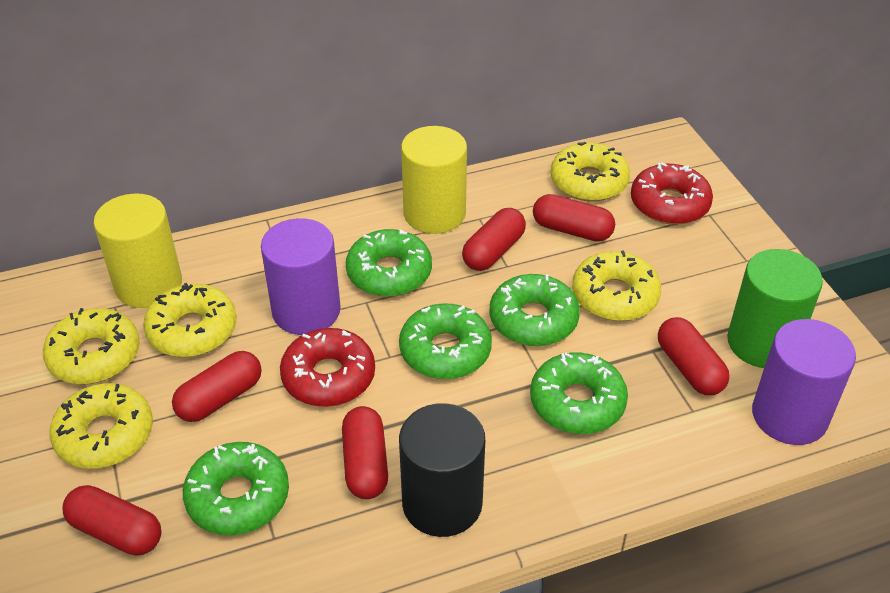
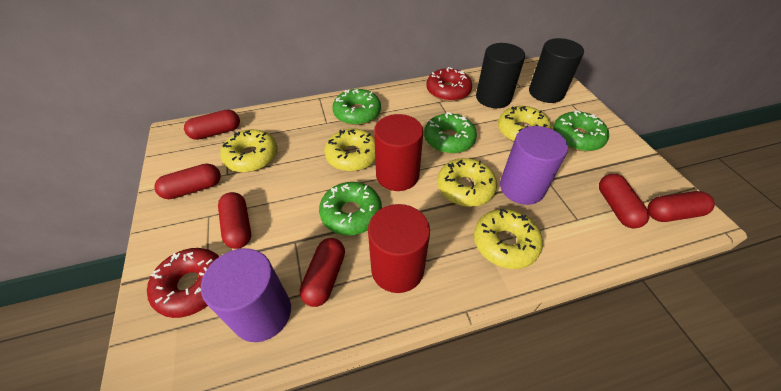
black cylinder: [399,403,485,537] = 1 -> [476,43,525,108] [529,38,584,103] = 2
green cylinder: [727,249,823,368] = 1 -> none = 0
green donut: [183,442,289,535] [346,229,432,297] [399,303,492,379] [489,274,580,346] [530,353,628,434] = 5 -> [319,182,382,235] [332,89,381,125] [424,112,477,154] [553,110,609,151] = 4
red cylinder: none = 0 -> [368,204,430,293] [374,114,423,191] = 2
yellow cylinder: [94,194,182,308] [401,126,467,234] = 2 -> none = 0

